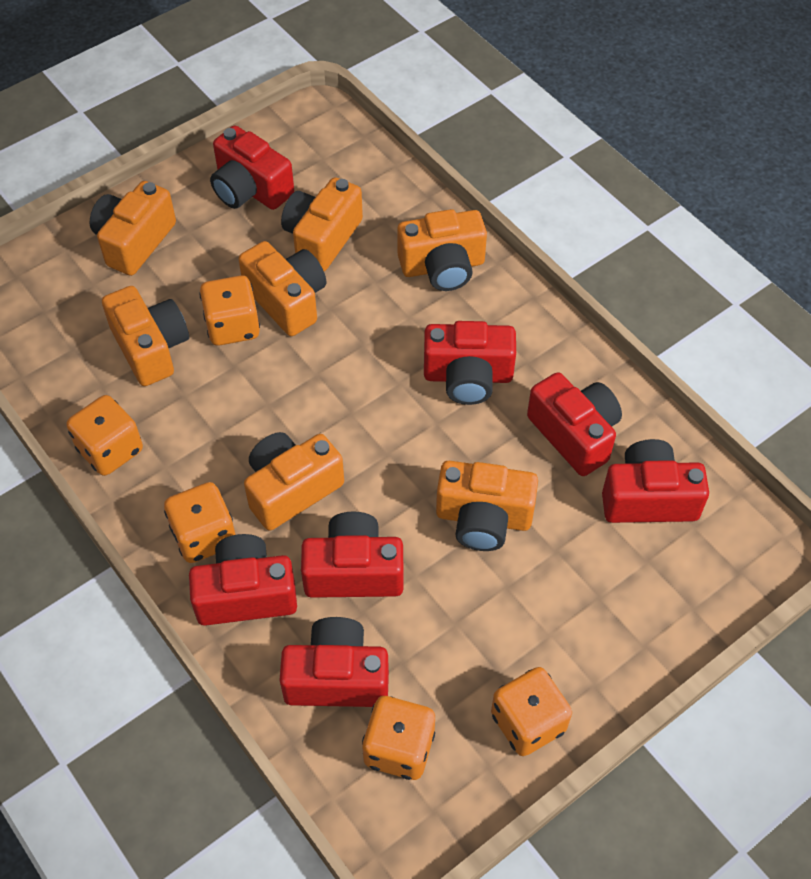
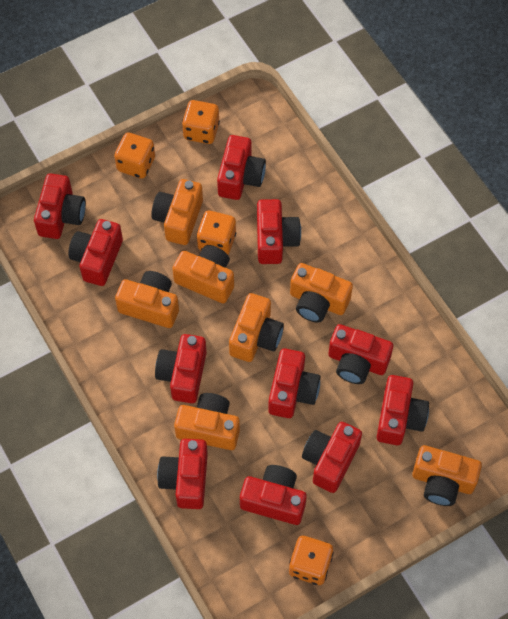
orange dice: [66,395,143,476] [164,482,236,563] [199,275,260,346] [362,696,435,780] [491,667,572,756] = 5 -> [114,132,155,179] [182,100,220,144] [197,211,236,255] [289,536,334,585] = 4
red camera: [189,534,297,626] [210,125,294,210] [280,617,389,707] [301,511,404,598] [424,321,516,405] [527,372,622,476] [602,439,709,523] = 7 -> [34,173,86,239] [68,219,123,286] [155,334,207,403] [157,439,208,509] [217,135,266,200] [240,465,307,525] [257,199,301,264] [268,348,320,418] [302,422,362,493] [328,324,393,384] [377,375,429,445] = 11

